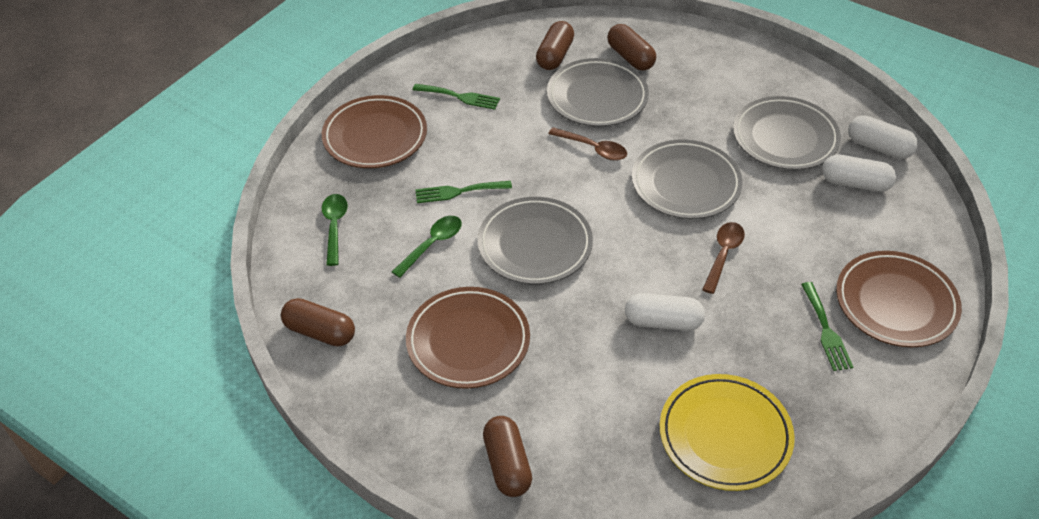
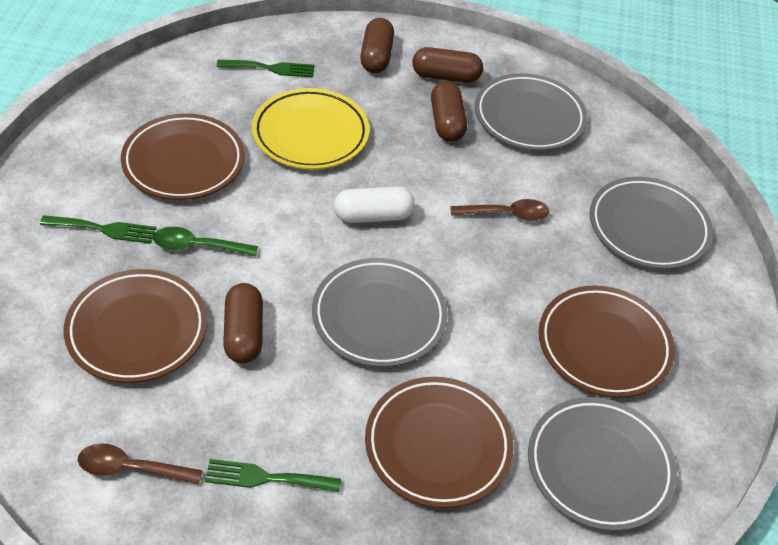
brown plate: [322,95,427,168] [406,287,530,389] [836,251,962,347] = 3 -> [64,269,207,383] [121,113,245,200] [365,377,514,508] [539,285,675,398] = 4
green spoon: [322,194,348,266] [392,216,462,278] = 2 -> [153,227,258,256] = 1
white capsule: [625,293,705,331] [822,155,896,192] [848,115,918,159] = 3 -> [334,187,415,223] = 1

